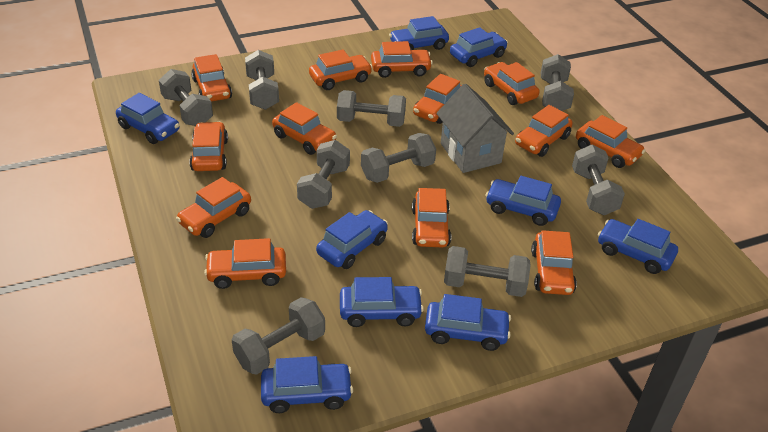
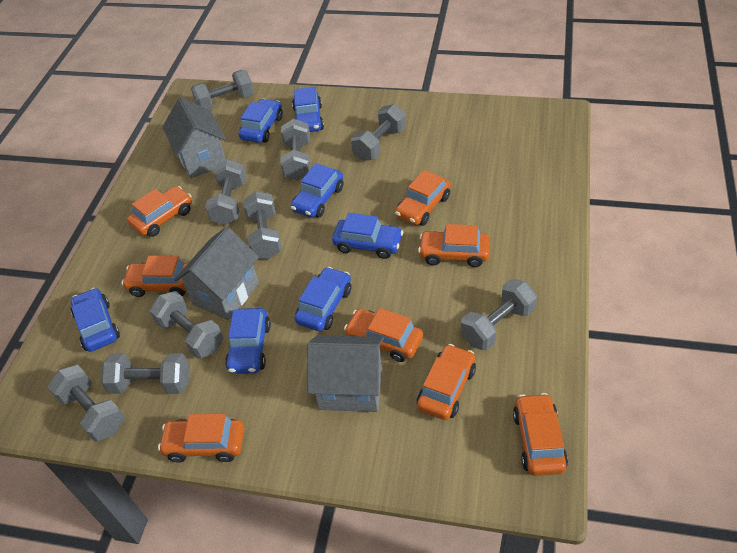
blue car: [116,93,179,144] [261,356,353,413] [316,210,388,269] [340,277,424,327] [389,16,449,50] [425,294,511,351] [450,27,508,67] [485,176,561,226] [598,219,678,274] = 9 -> [71,288,120,352] [225,308,271,374] [238,99,283,143] [291,163,343,218] [292,87,324,132] [295,267,351,331] [332,213,403,259] = 7
grey house: [436,84,514,173] = 1 -> [162,98,226,178] [174,227,259,320] [307,335,384,412] = 3
orange car: [176,177,251,238] [189,122,228,171] [191,54,232,102] [204,238,286,289] [272,102,337,155] [309,50,372,90] [371,41,433,78] [412,188,451,247] [413,74,462,124] [484,62,540,105] [515,105,573,157] [531,230,577,295] [576,115,645,168] = 13 -> [121,256,188,297] [127,186,192,237] [158,414,244,463] [344,308,423,362] [395,170,451,226] [417,344,476,420] [418,224,490,267] [513,393,568,476] = 8

